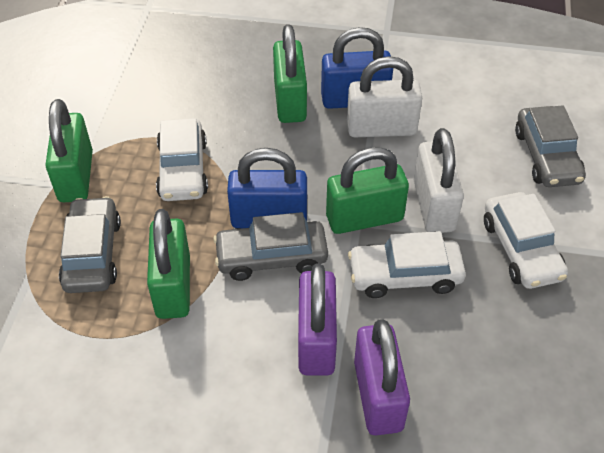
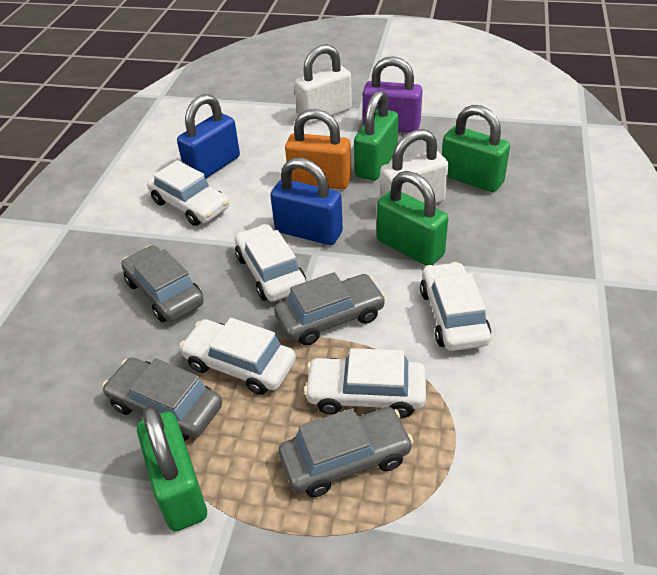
grey car: [59,196,121,293] [213,212,328,281] [515,105,586,187] = 3 -> [102,357,222,441] [121,245,204,322] [274,272,386,345] [279,407,414,497] = 4
orange padlock: none = 0 -> [285,109,351,189] = 1
purple padlock: [298,263,337,376] [354,319,410,435] = 2 -> [363,56,423,133] = 1
white car: [156,118,208,201] [348,231,466,298] [484,192,568,289] = 3 -> [147,160,229,226] [179,318,296,395] [235,224,306,302] [304,348,426,418] [420,262,491,351] = 5

